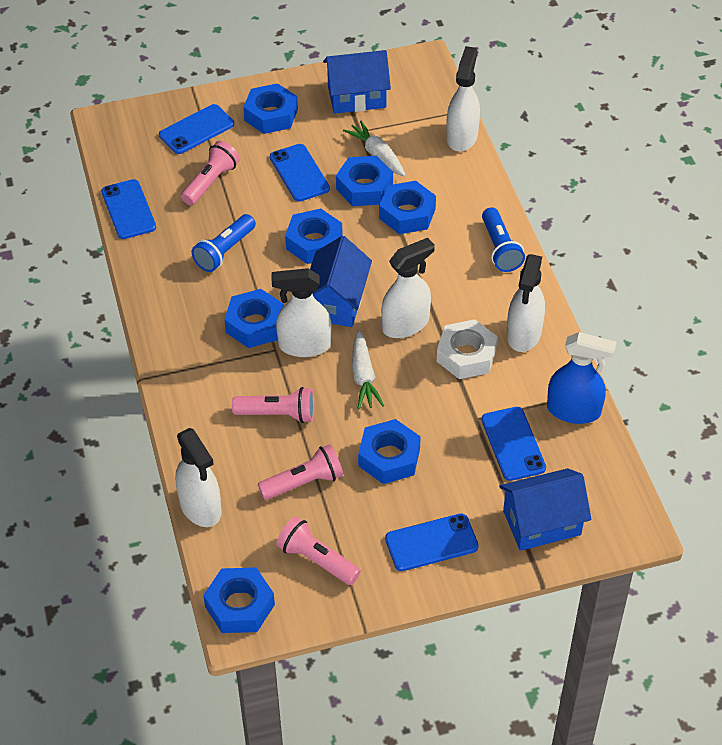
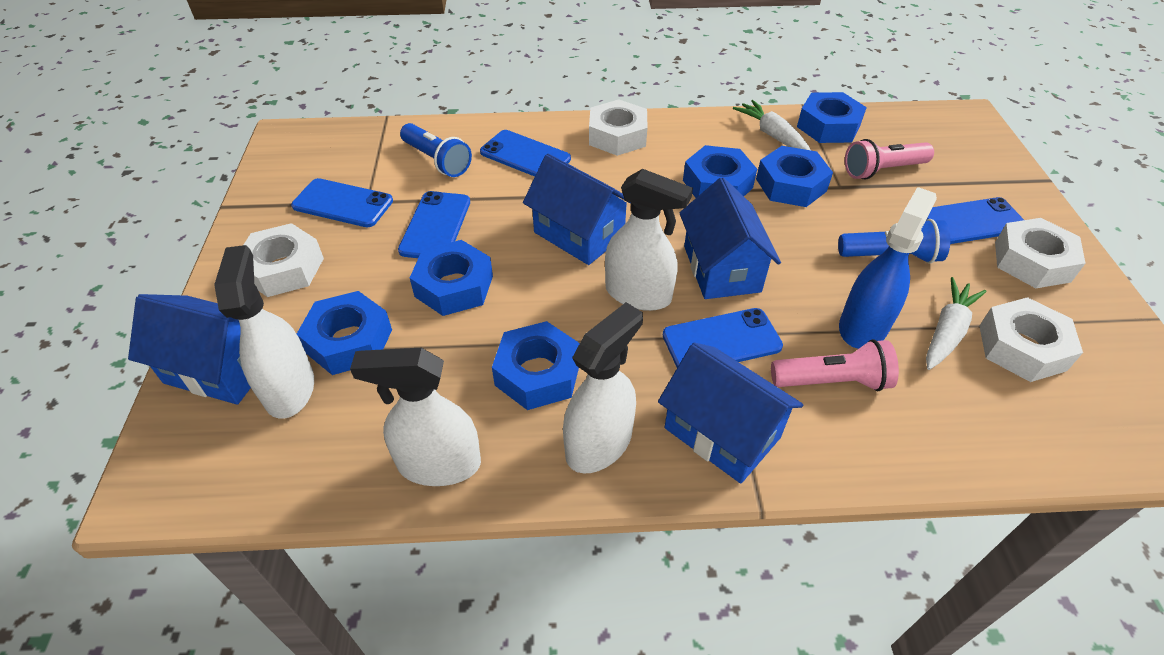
blue house: [310,236,372,327] [323,50,391,114] [499,468,592,551] = 3 -> [128,294,251,405] [523,154,631,265] [658,342,803,483] [679,177,781,299] = 4
blue nut: [203,567,275,633] [224,289,284,348] [243,83,298,134] [285,208,343,264] [336,156,393,206] [358,419,421,484] [379,181,436,234] = 7 -> [297,291,392,375] [410,240,493,316] [492,321,580,410] [683,145,757,198] [756,146,833,207] [797,92,867,143] = 6
pink flashlight: [181,141,240,205] [232,387,315,423] [258,444,343,500] [276,516,361,585] = 4 -> [771,339,899,391] [845,139,934,180] = 2
white nut: [437,319,498,379] = 1 -> [244,223,324,297] [589,99,648,156] [979,297,1083,382] [995,218,1086,288] = 4
white spray bottle: [175,428,222,527] [272,268,332,357] [381,238,435,338] [446,46,480,152] [507,254,545,352] = 5 -> [214,245,314,419] [350,348,481,486] [563,302,643,473] [605,169,693,311] = 4

